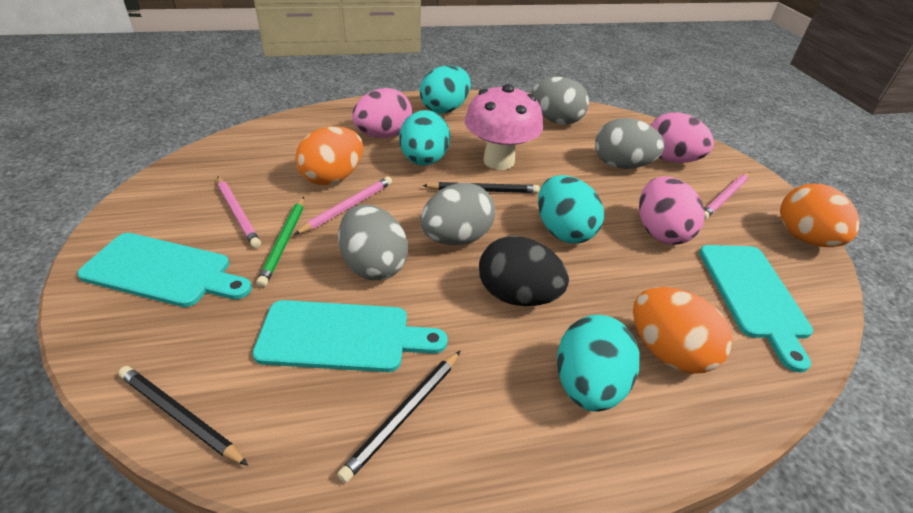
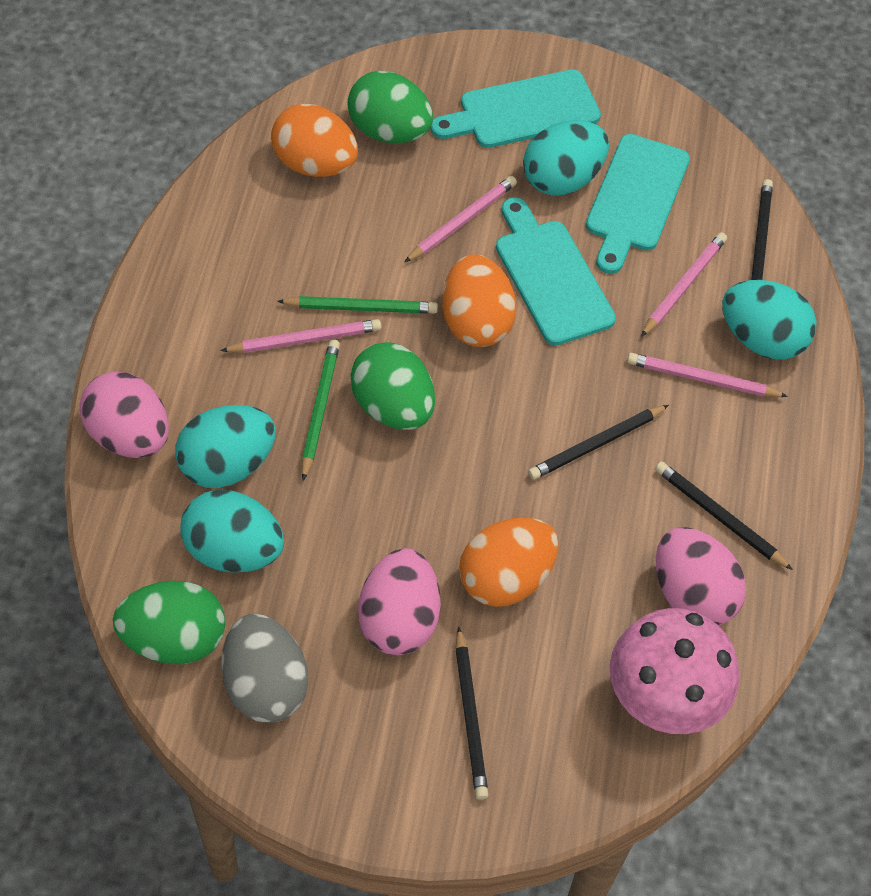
black egg: [479,236,569,306] = 1 -> none = 0
black pencil: [118,366,248,466] [337,351,460,483] [422,182,540,193] = 3 -> [455,626,489,800] [528,405,669,480] [655,461,793,570] [751,179,773,280] = 4
green egg: none = 0 -> [113,581,225,664] [347,71,433,143] [350,342,435,430] = 3
green pencil: [256,197,304,287] = 1 -> [277,296,438,314] [302,339,340,481] = 2
grey egg: [338,204,408,280] [420,183,495,245] [531,77,589,125] [595,118,664,169] = 4 -> [221,614,308,723] = 1
pink pencil: [217,177,261,248] [294,177,392,235] [704,172,750,220] = 3 -> [220,319,381,353] [404,176,517,262] [627,353,788,397] [641,232,727,337] = 4

